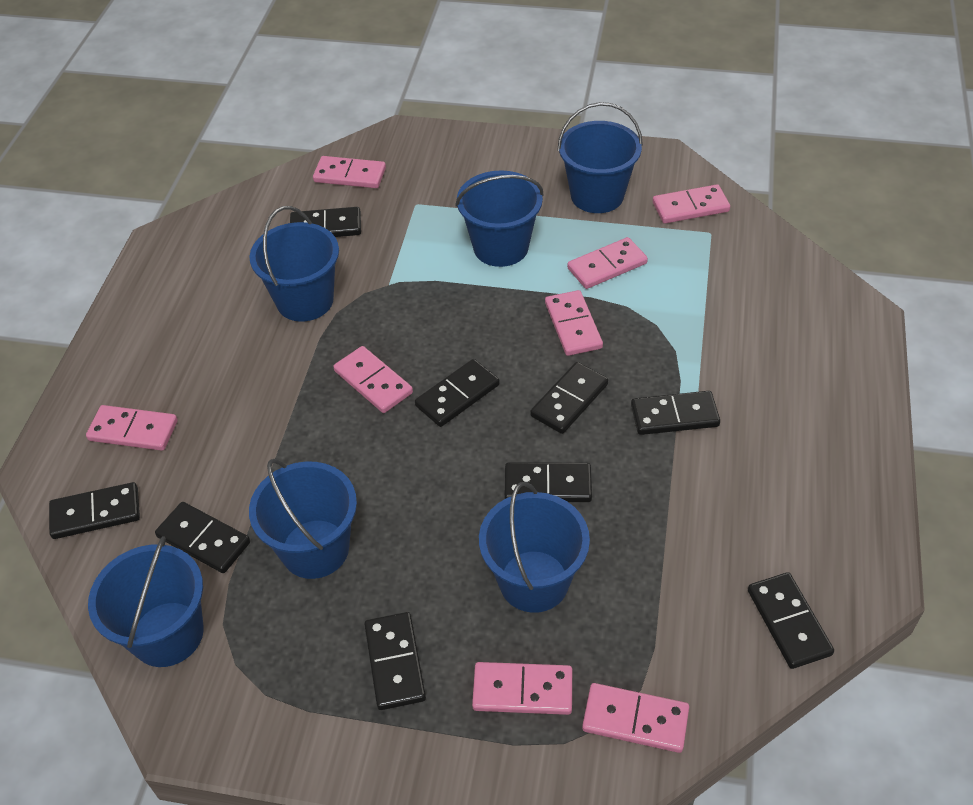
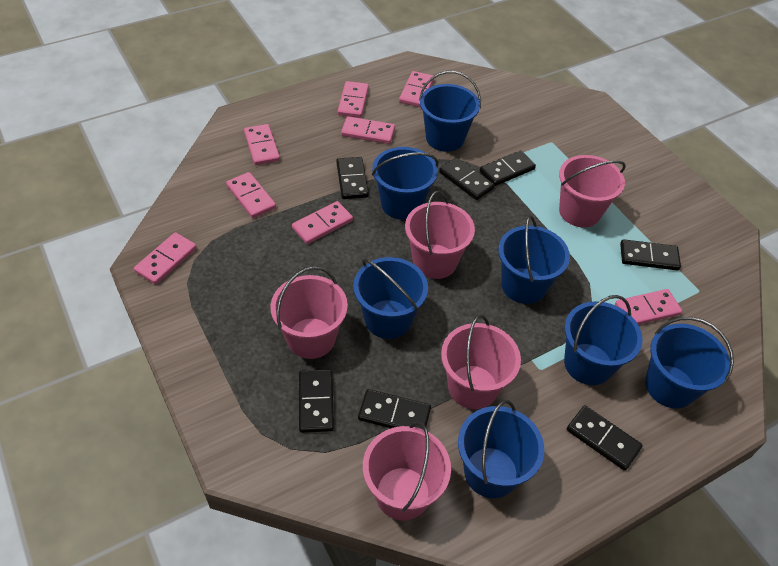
black domino: [49,482,140,539] [155,502,250,573] [290,207,361,237] [364,612,426,710] [415,359,500,427] [505,462,592,502] [530,362,608,434] [631,391,720,435] [748,572,834,669] = 9 -> [299,369,334,433] [336,157,369,199] [358,389,431,429] [439,157,495,200] [480,151,536,186] [567,405,643,471] [620,239,681,270] = 7
blue bucket: [88,536,204,667] [249,206,339,322] [249,459,357,579] [455,170,544,267] [479,482,590,613] [557,102,643,213] = 6 -> [353,257,428,339] [372,147,438,220] [419,71,481,152] [458,400,544,498] [498,215,570,304] [564,295,643,385] [645,317,734,409] = 7
pink bucket: none = 0 -> [270,266,348,359] [363,422,451,520] [405,191,475,279] [441,315,521,409] [559,155,626,227] = 5

